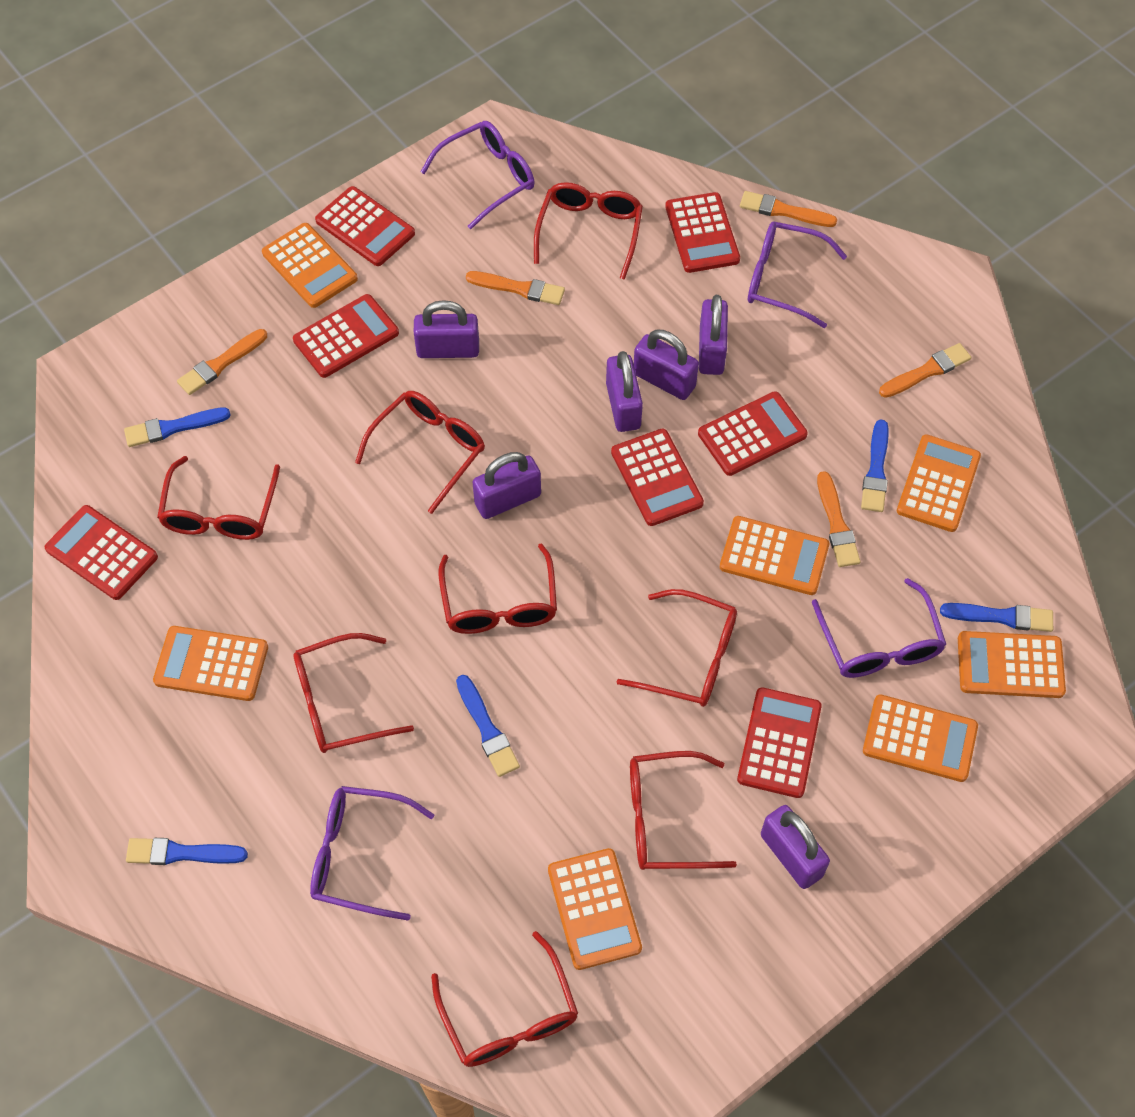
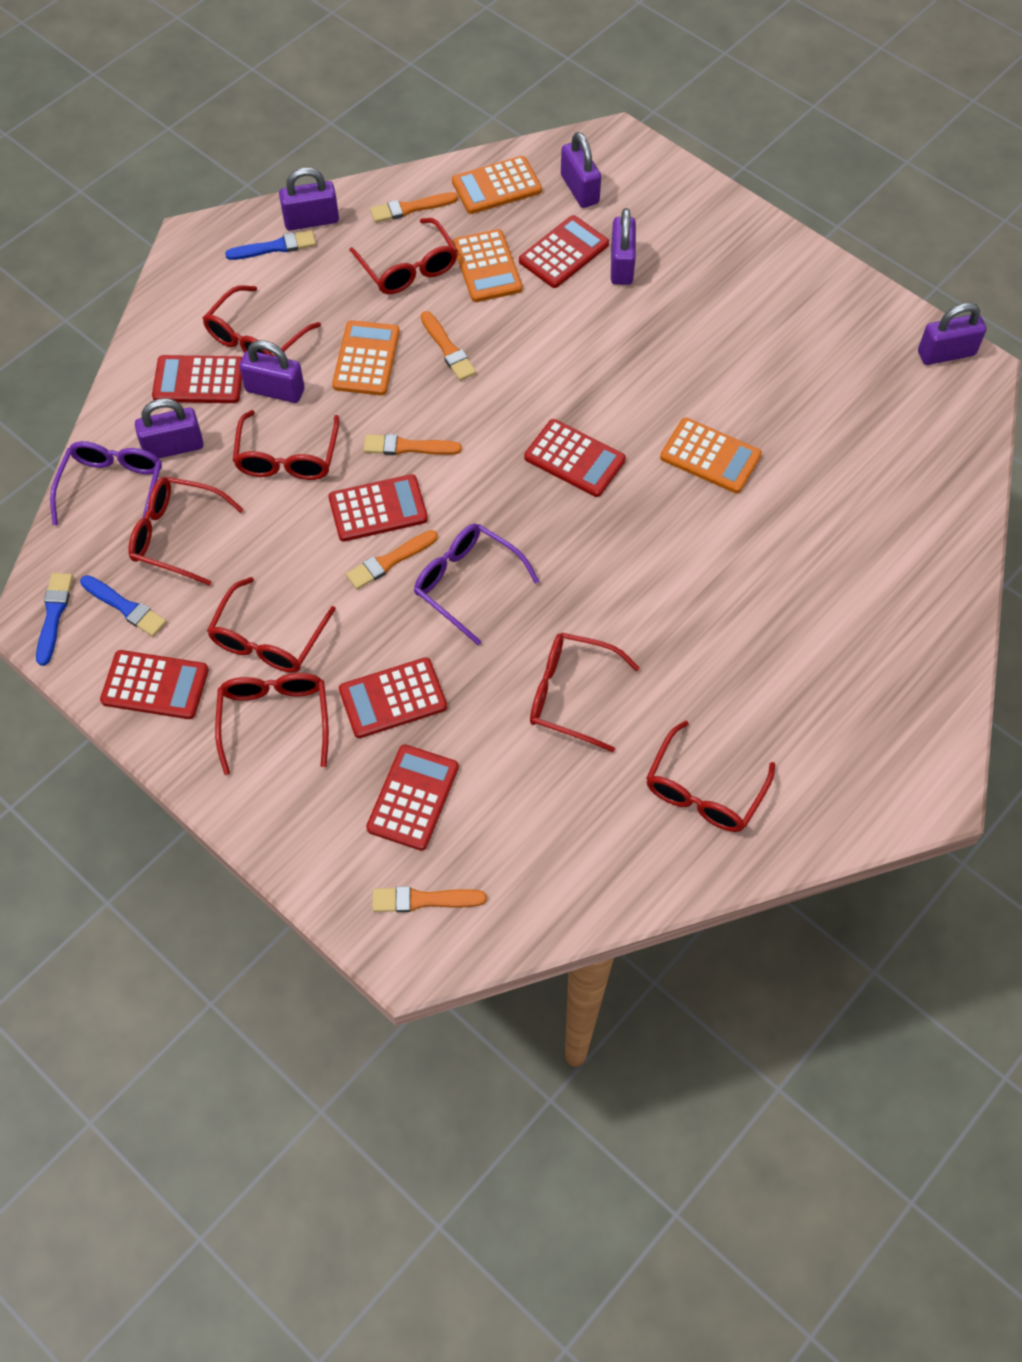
blue brush: [124,407,231,447] [126,838,248,865] [456,675,520,777] [861,420,889,512] [940,603,1053,632] = 5 -> [36,573,73,666] [80,575,167,637] [225,230,316,260] = 3
orange calculator: [153,626,268,701] [262,223,358,308] [548,848,642,970] [720,516,829,595] [863,694,978,782] [897,434,981,532] [958,631,1066,698] = 7 -> [332,320,400,395] [452,156,542,214] [452,229,523,302] [660,418,762,493] = 4
purple glasses: [310,786,434,921] [420,121,535,230] [748,221,847,328] [812,578,946,678] = 4 -> [50,441,162,525] [414,523,540,645] = 2

